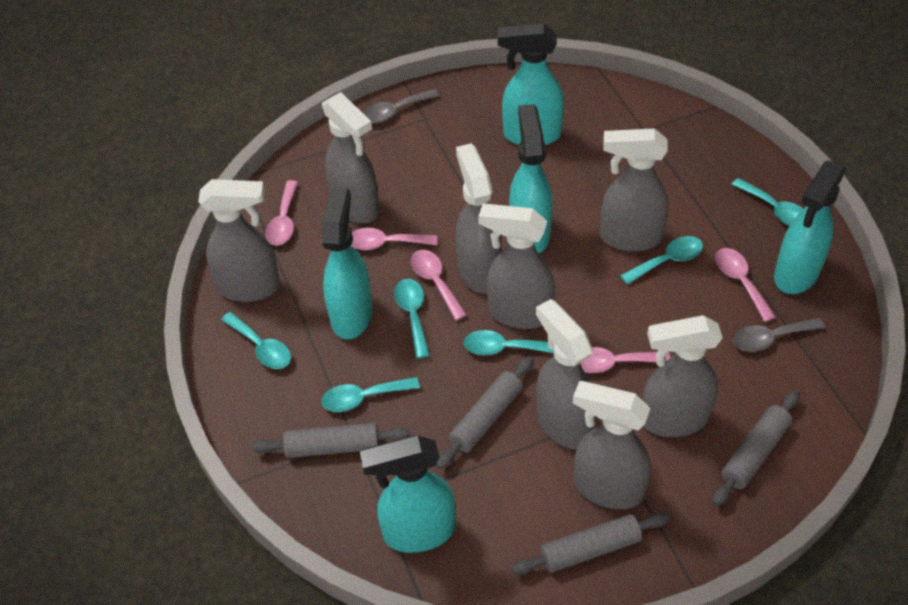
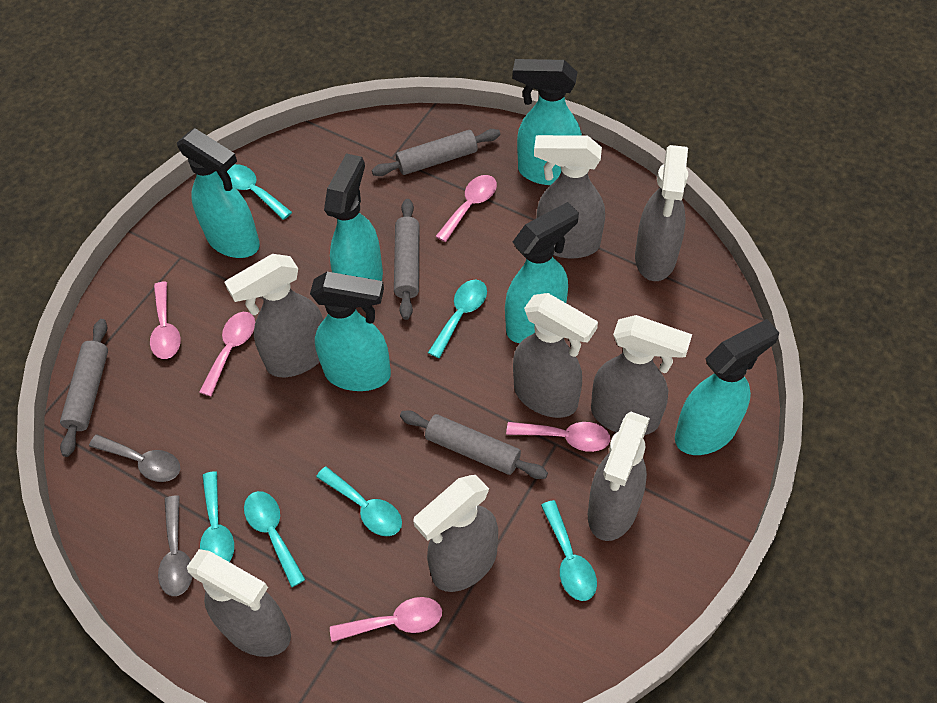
turquoise spray bottle: [322,187,373,339] [360,435,456,553] [498,24,564,145] [509,104,553,253] [774,160,846,294] = 5 -> [177,128,260,258] [310,272,391,391] [324,153,383,281] [505,202,579,343] [513,59,582,185] [675,319,779,455] = 6

